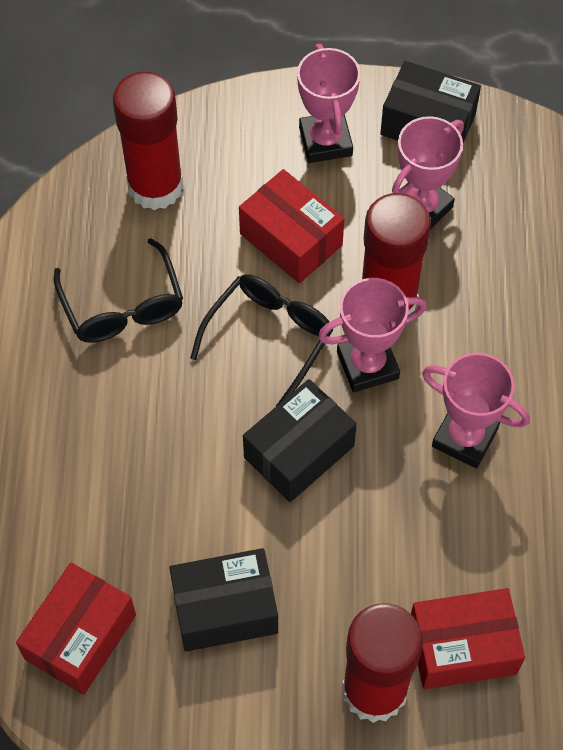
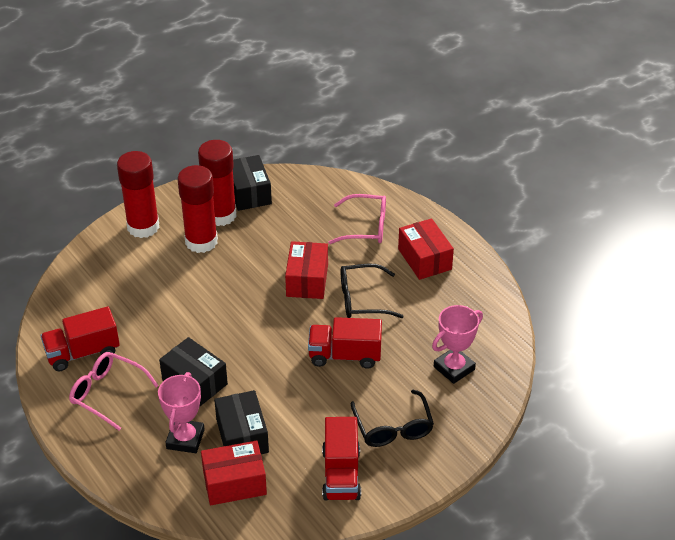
pink glasses: none = 0 -> [69,352,159,430] [328,194,386,244] = 2
pink trophy: [297,44,361,163] [318,278,427,392] [392,116,464,230] [422,353,530,468] = 4 -> [158,372,205,453] [432,305,483,384] = 2
red truck: none = 0 -> [41,306,120,371] [308,317,382,369] [322,417,361,501] = 3

